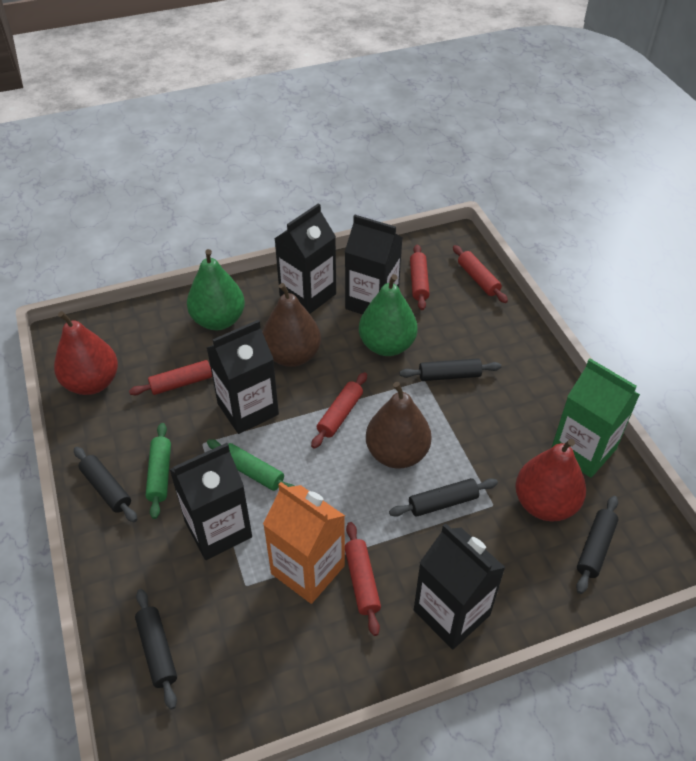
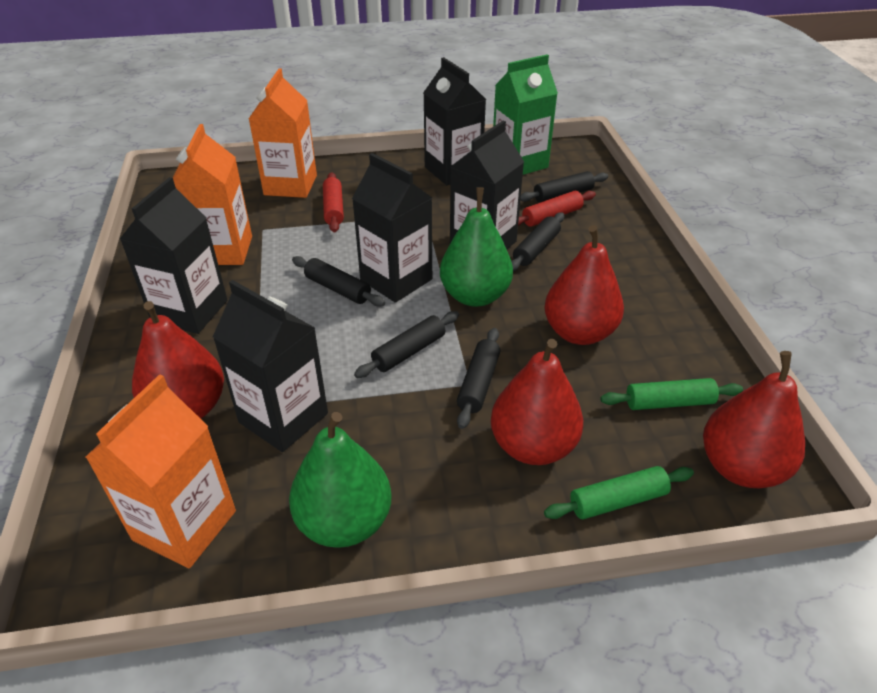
brown pear: [262,283,321,367] [366,382,432,469] = 2 -> none = 0
orange carton: [263,482,345,604] = 1 -> [86,374,236,568] [173,124,252,265] [249,68,317,198] = 3
red pear: [54,311,118,395] [515,439,586,521] = 2 -> [132,301,224,419] [491,339,583,465] [544,225,624,345] [703,351,805,488] = 4
red rolling pin: [129,360,212,395] [311,372,367,449] [345,522,381,636] [410,244,430,310] [453,245,508,303] = 5 -> [323,172,344,232] [518,191,596,227] = 2

